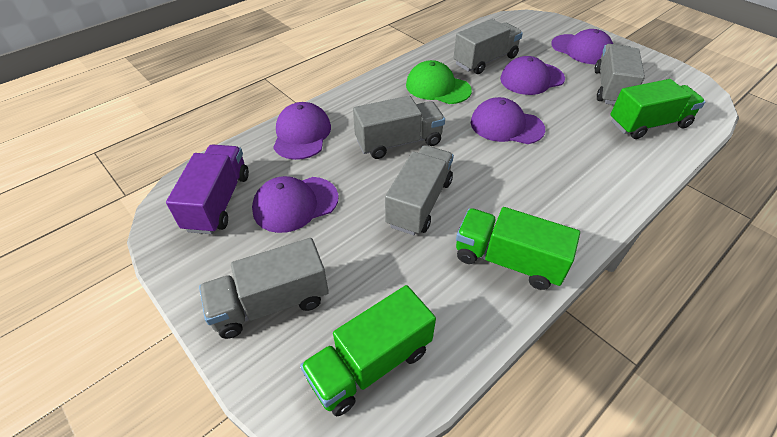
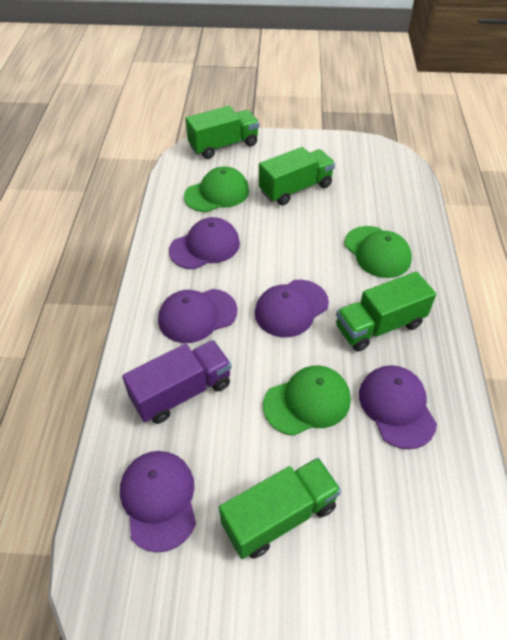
green cap: [406,60,472,104] = 1 -> [184,167,249,212] [263,366,351,436] [345,226,412,278] = 3
green truck: [300,285,436,417] [456,207,580,290] [610,79,705,139] = 3 -> [185,106,259,159] [219,458,341,559] [259,147,335,206] [336,271,436,351] = 4
grey truck: [199,238,329,339] [353,96,445,159] [385,145,454,235] [454,19,523,74] [595,44,645,105] = 5 -> none = 0

